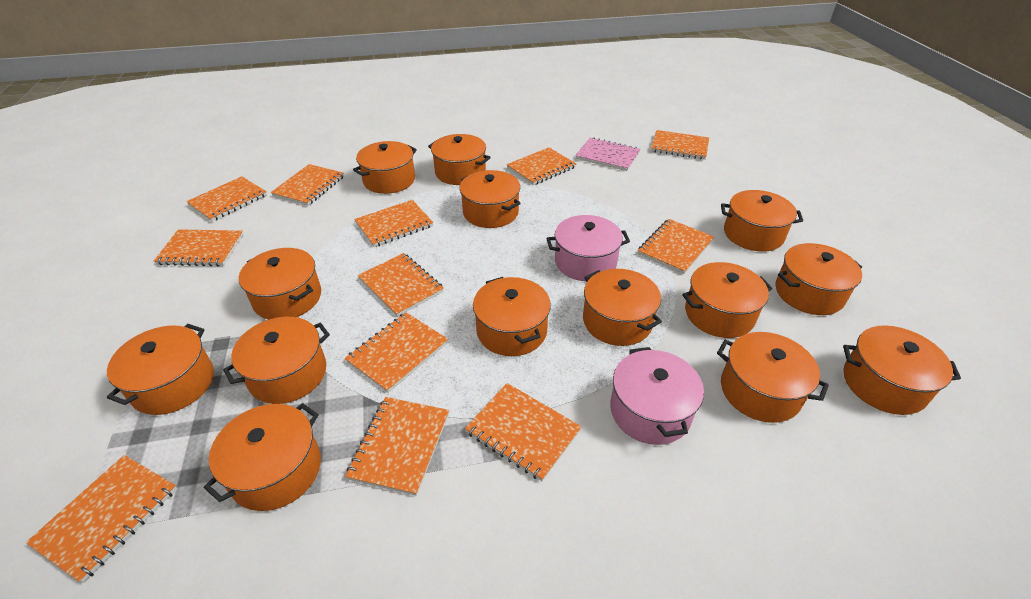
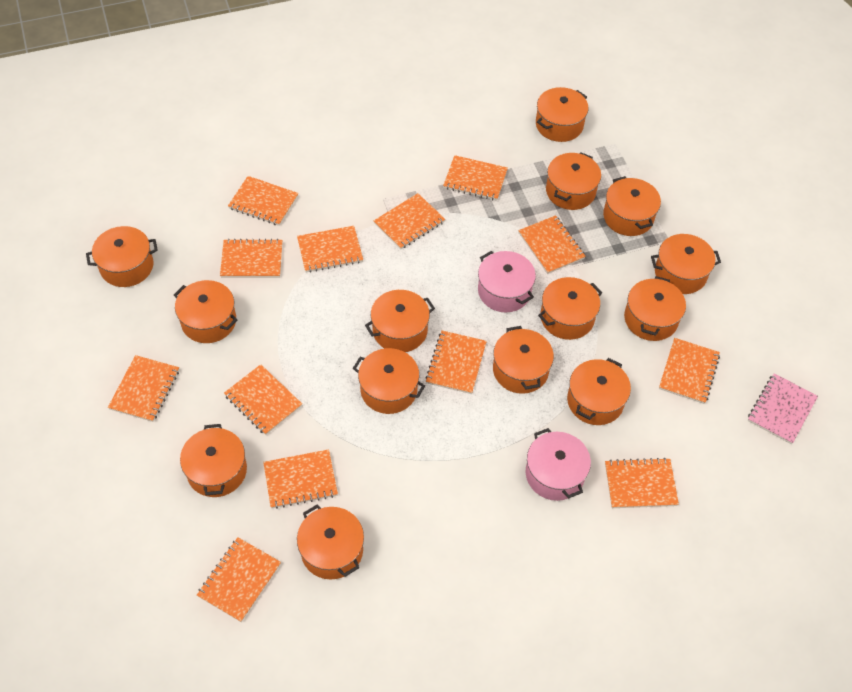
orange notebook: [26,455,177,583] [154,229,244,266] [186,176,267,222] [271,164,344,206] [345,312,448,393] [345,397,449,496] [354,200,433,247] [358,253,444,317] [465,383,582,481] [506,147,576,185] [638,219,714,274] [651,130,709,160] = 12 -> [108,355,179,422] [197,537,281,622] [220,239,282,278] [224,364,302,435] [228,176,298,226] [263,449,338,509] [297,226,363,273] [374,193,445,250] [425,330,487,394] [443,155,508,201] [518,215,586,274] [605,458,679,508] [659,338,720,404] = 13

